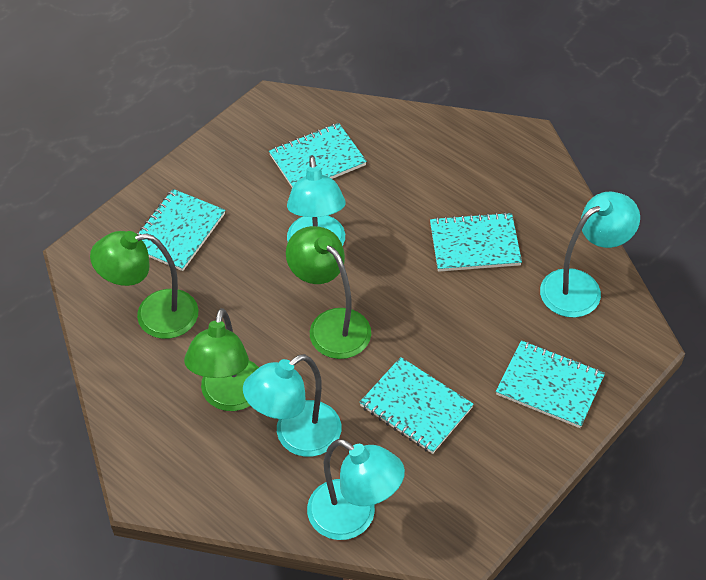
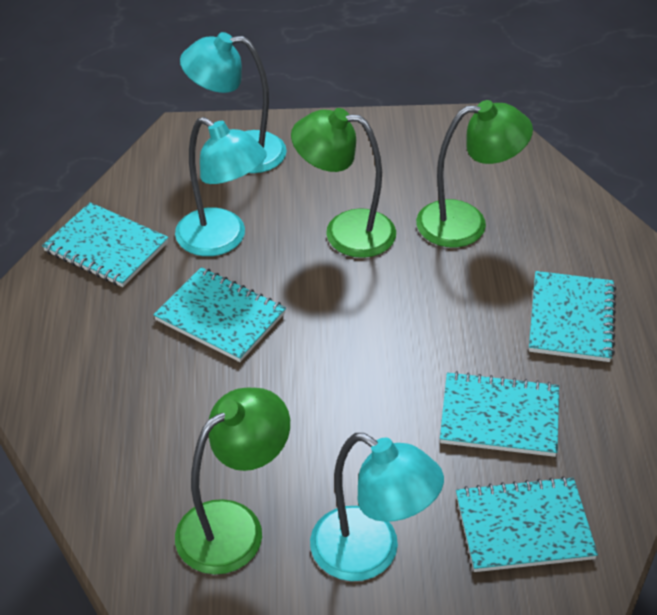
turquoise lamp: [243,354,341,457] [287,156,346,246] [307,439,405,540] [540,192,640,318] = 4 -> [175,117,267,256] [180,32,287,173] [310,433,444,581] = 3

